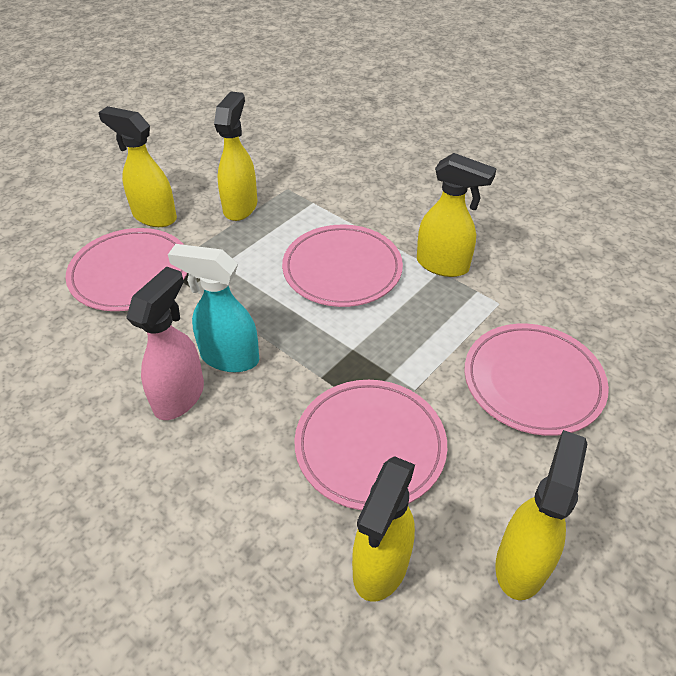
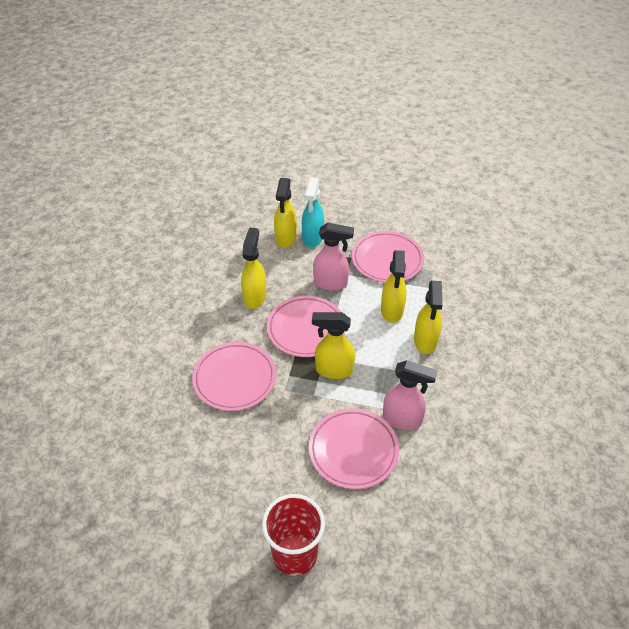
pink spray bottle: [126,266,204,420] = 1 -> [313,223,354,291] [383,360,438,430] = 2
red cup: none = 0 -> [262,494,325,576] = 1

